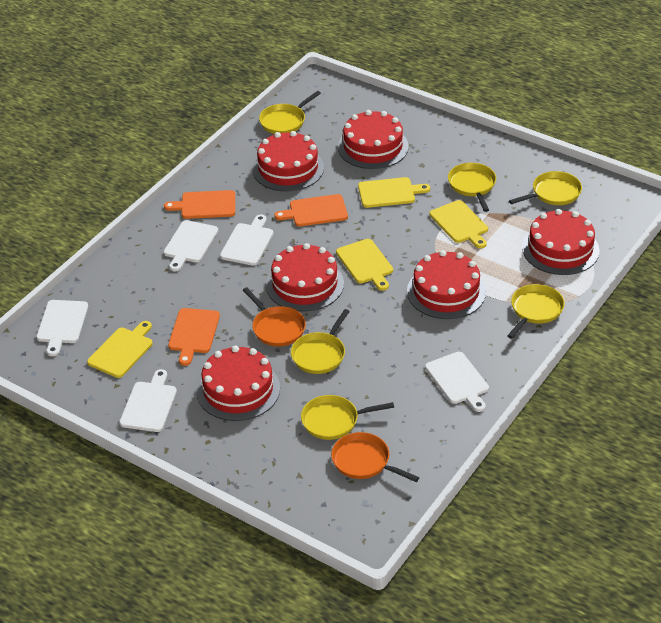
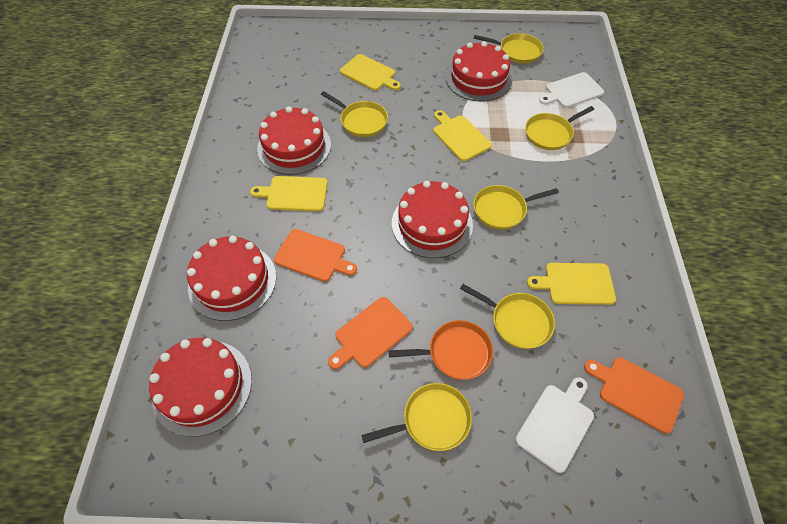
orange pan: [243,287,306,347] [331,432,419,482] = 2 -> [389,320,493,380] = 1
red cake: [196,346,280,421] [252,131,324,191] [266,243,344,312] [338,110,409,169] [407,250,486,319] [522,209,600,275] = 6 -> [149,338,252,437] [187,236,276,321] [257,106,331,175] [392,181,473,258] [445,41,512,101] = 5
white cutting board: [36,300,88,356] [119,369,177,432] [164,220,218,272] [220,215,274,266] [425,352,489,412] = 5 -> [515,377,594,473] [539,72,604,108] = 2

